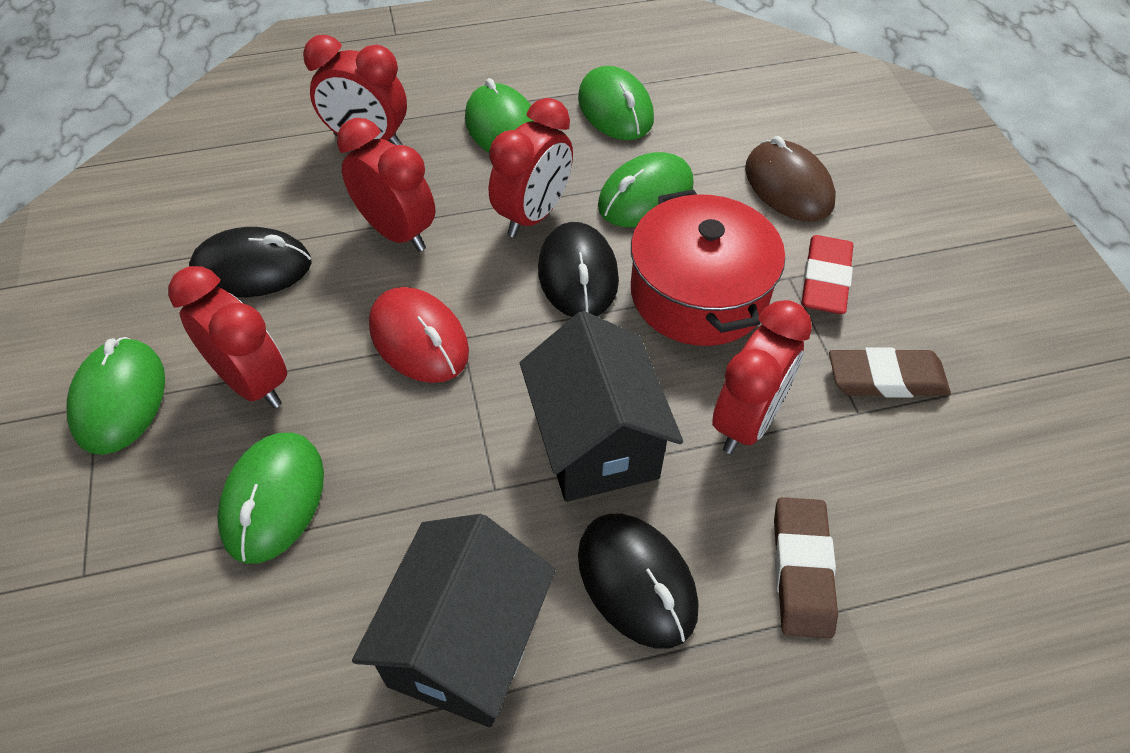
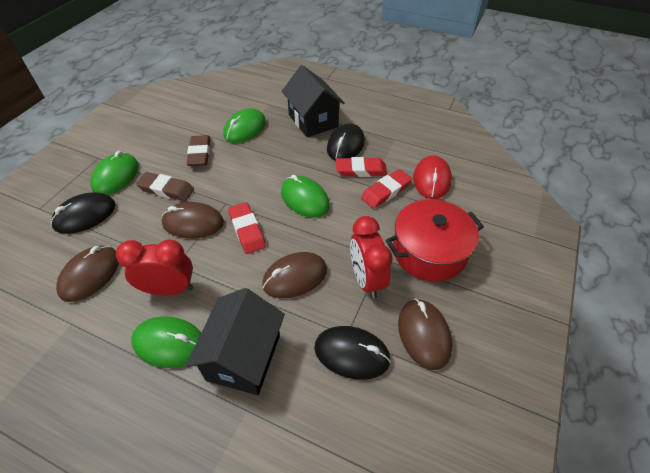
brown mouse: [745,136,836,222] = 1 -> [56,246,119,302] [162,202,224,239] [262,252,327,298] [398,299,453,370] = 4
green mouse: [67,337,165,455] [217,433,324,564] [465,78,534,153] [578,66,654,140] [598,152,694,227] = 5 -> [90,151,139,195] [131,316,202,368] [223,108,266,143] [281,175,330,218] = 4
red clock: [168,266,287,408] [303,35,407,145] [337,118,435,252] [489,98,573,237] [712,300,812,454] = 5 -> [116,240,193,296] [350,216,392,298] = 2
red eraser: [801,235,853,314] = 1 -> [228,202,266,254] [336,157,387,177] [361,169,412,209] = 3

